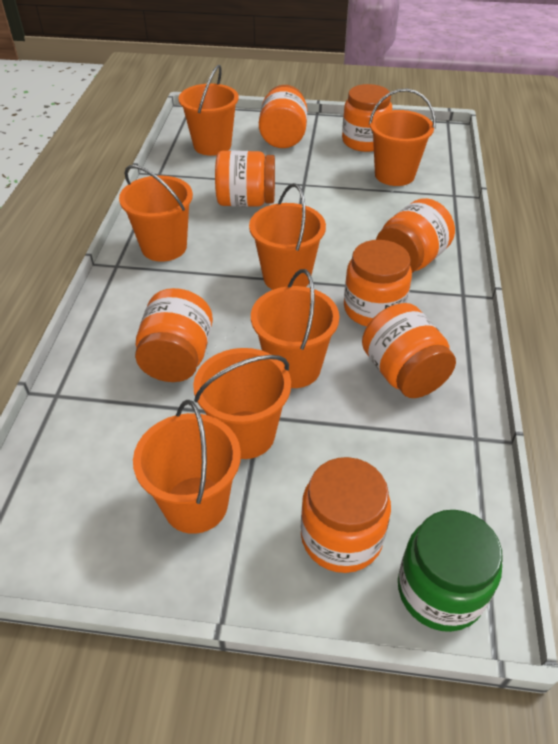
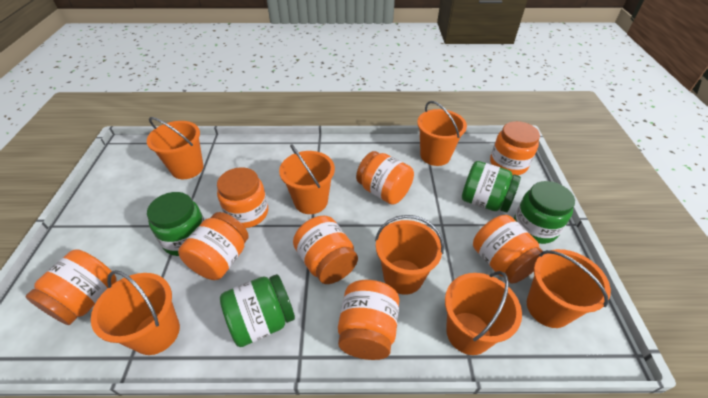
green jar: [398,510,503,632] = 1 -> [147,192,204,256] [220,274,295,347] [462,161,521,212] [514,181,575,244] = 4

